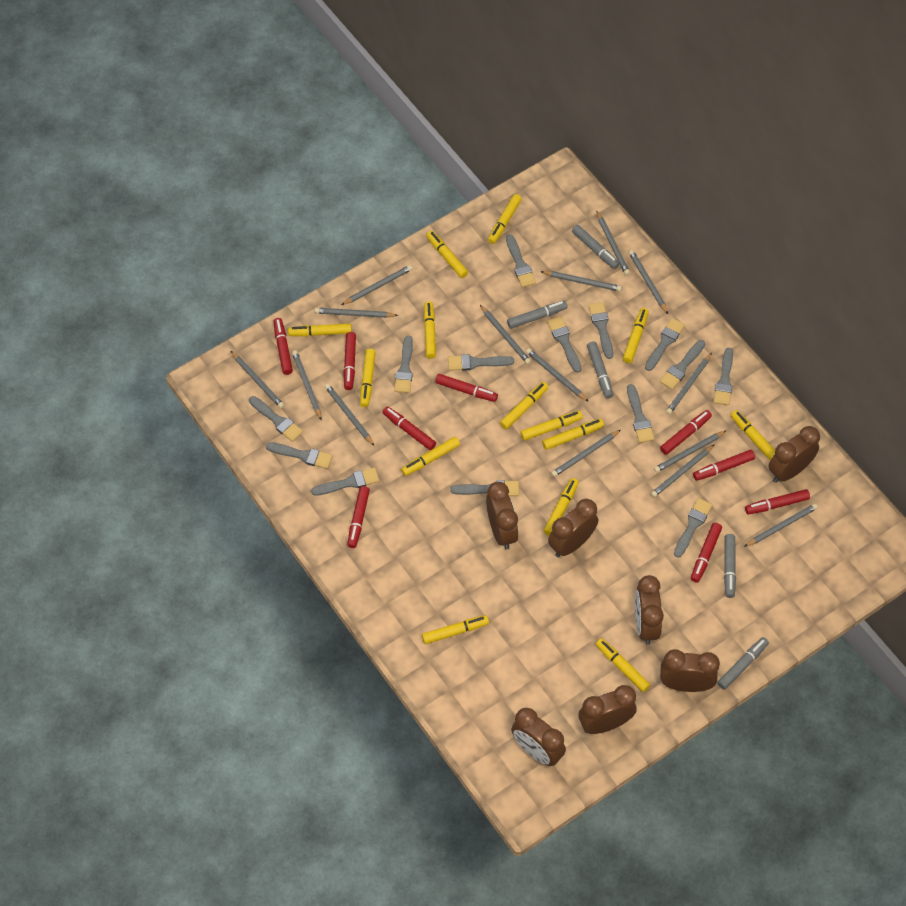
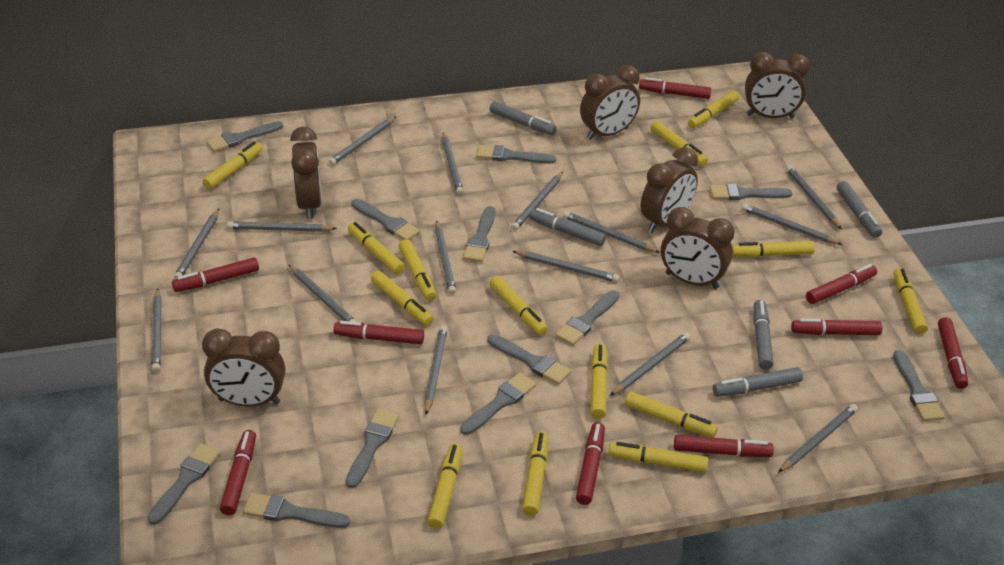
brown clock: [486,482,519,550] [511,708,566,766] [548,499,599,557] [579,685,636,734] [635,575,664,645] [660,649,720,692] [768,426,820,483] = 7 -> [202,328,285,407] [290,126,322,219] [580,65,640,140] [641,147,698,233] [661,207,735,289] [745,52,810,119] = 6
grey brush: [249,396,303,442] [266,442,333,469] [311,468,379,496] [394,336,413,393] [448,354,514,371] [451,480,519,496] [506,234,536,288] [547,316,582,373] [588,302,613,359] [627,384,655,443] [645,318,685,371] [660,340,705,390] [674,498,712,558] [714,348,733,405] = 14 -> [147,443,221,525] [206,121,283,152] [243,493,350,528] [346,409,399,488] [351,199,420,240] [460,373,536,435] [463,206,495,262] [476,145,556,164] [487,334,571,385] [555,291,619,346] [710,184,792,200] [893,350,945,421] = 12

